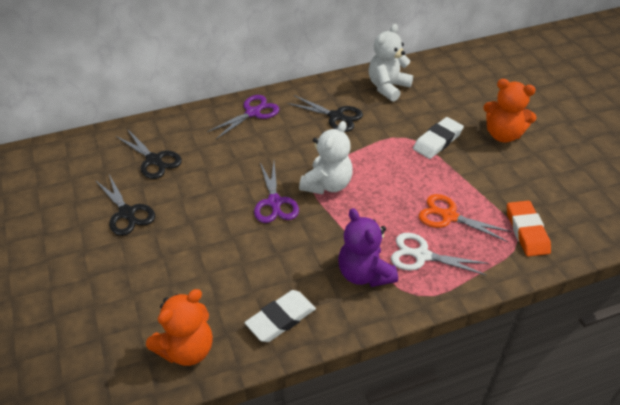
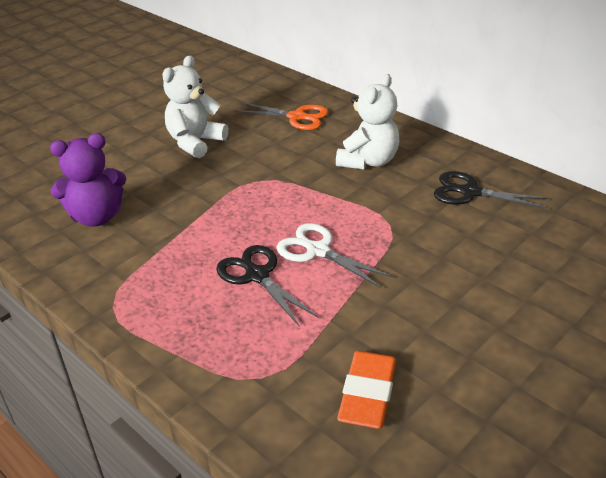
black scissors: [95,175,155,236] [116,129,182,179] [287,95,363,132] = 3 -> [216,245,319,327] [434,171,549,209] = 2
orange teddy bear: [146,289,213,366] [483,79,537,142] = 2 -> none = 0
purple scissors: [207,95,280,139] [254,163,299,223] = 2 -> none = 0
white eraser: [245,290,316,342] [413,117,464,159] = 2 -> none = 0

